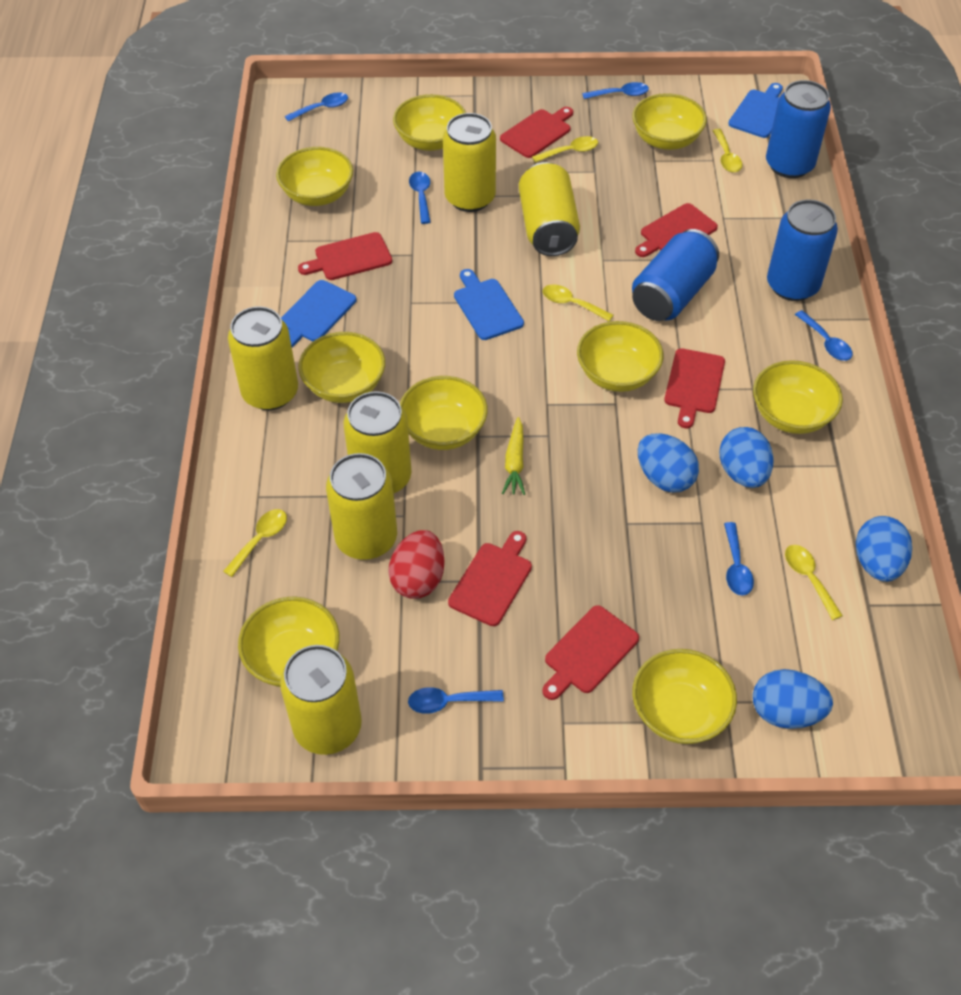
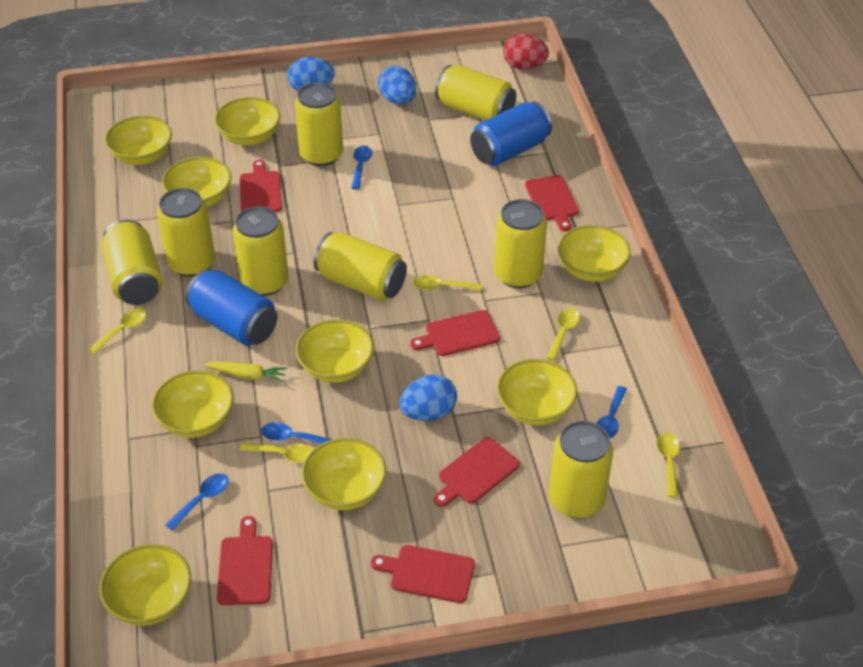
blue can: [632,229,719,321] [766,80,831,178] [767,200,838,301] = 3 -> [185,269,278,346] [470,102,552,166] = 2
blue cutting board: [281,280,357,347] [454,269,524,340] [728,83,783,138] = 3 -> none = 0
blue egg: [638,433,699,493] [719,427,774,488] [753,669,833,729] [856,516,912,582] = 4 -> [287,57,335,91] [378,66,416,104] [399,375,457,421] = 3
blue spoon: [285,92,348,122] [408,687,504,714] [409,172,431,224] [582,82,649,99] [724,522,754,596] [795,310,853,361] = 6 -> [165,473,229,530] [261,422,332,444] [351,146,372,190] [596,386,627,439] = 4
yellow can: [228,306,298,410] [280,645,362,755] [326,453,397,560] [344,391,412,493] [443,113,496,212] [519,162,580,256] = 6 -> [101,219,163,305] [157,188,215,277] [233,206,289,296] [295,82,343,166] [314,232,407,300] [435,65,517,121] [494,199,547,288] [549,421,613,518] = 8

